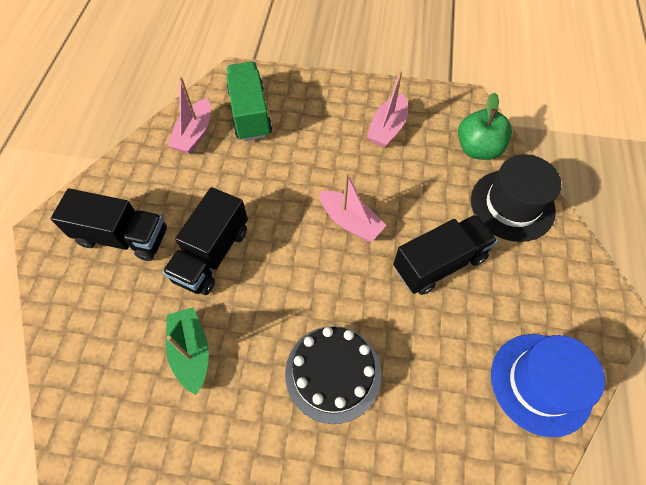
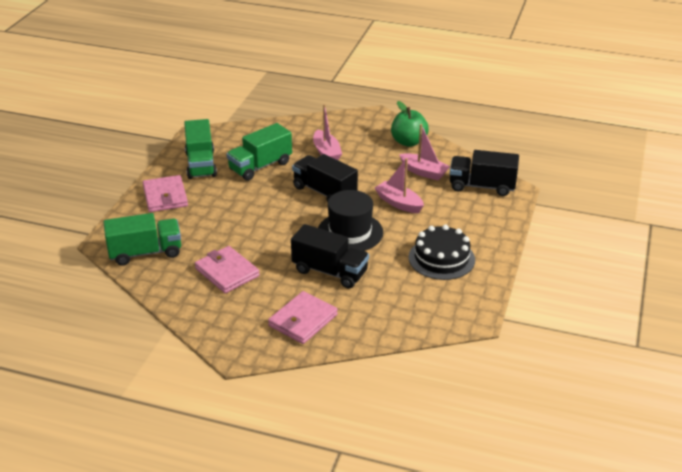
blue hat: [491,334,605,437] = 1 -> none = 0
green boat: [166,307,209,395] = 1 -> none = 0
green truck: [226,62,272,141] = 1 -> [103,213,181,265] [184,119,217,179] [226,123,292,181] = 3
pink wallet: none = 0 -> [143,175,188,212] [195,246,260,293] [268,291,338,344] = 3

